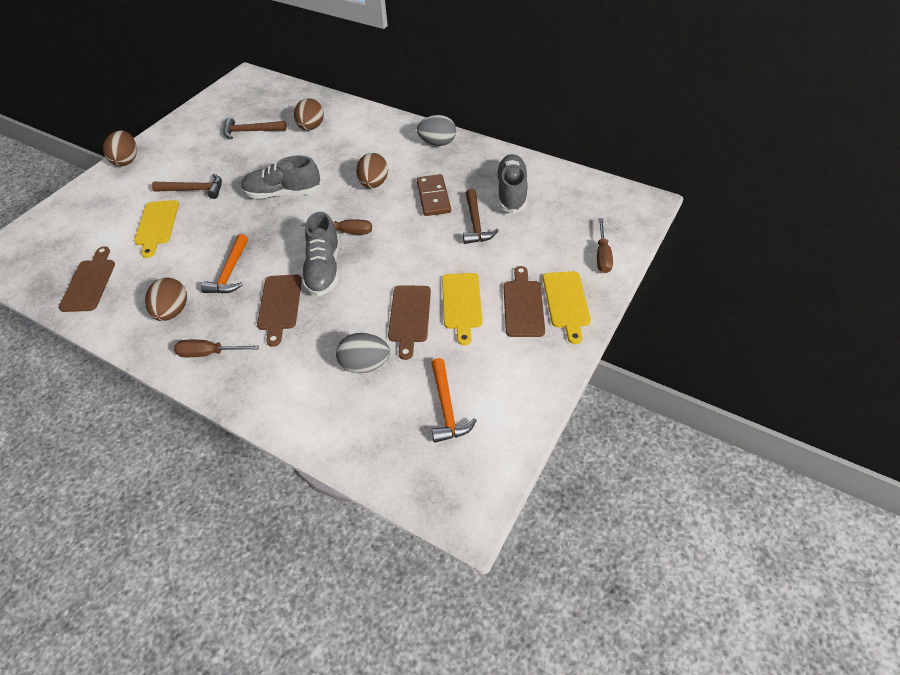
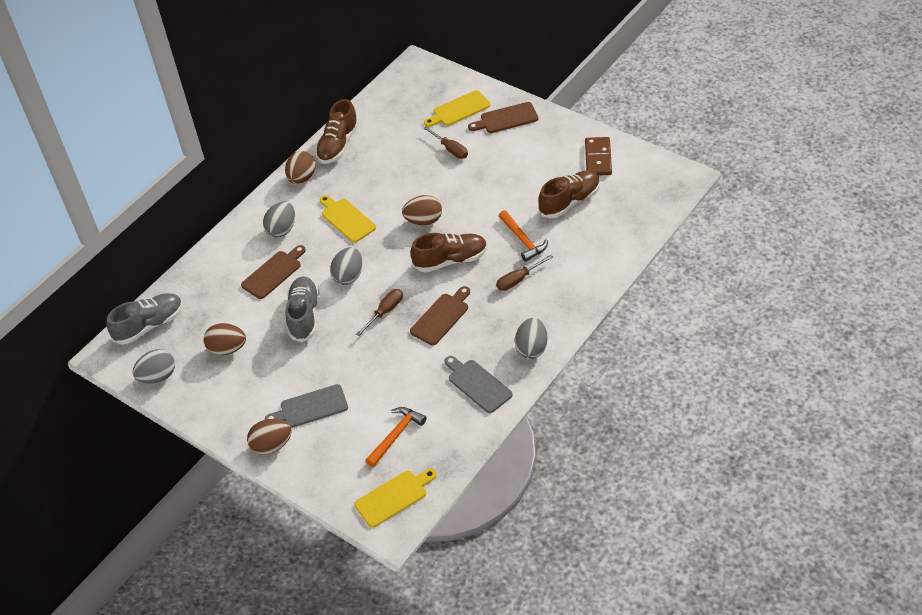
brown cutting board: [59,246,115,312] [257,275,302,347] [388,285,431,360] [504,266,545,337] = 4 -> [241,245,306,299] [410,286,470,345] [468,102,538,133] = 3
brown hammer: [152,174,222,199] [223,118,287,139] [463,189,499,244] = 3 -> none = 0
brown shoe: none = 0 -> [316,99,359,164] [411,233,487,273] [538,170,600,219] = 3
grey cutting board: none = 0 -> [265,384,348,428] [444,356,513,413] = 2
grey egg: [336,333,390,373] [417,115,456,146] = 2 -> [133,349,175,384] [263,202,295,237] [330,247,363,285] [515,318,548,359] = 4
grey shoe: [241,156,322,199] [301,212,340,296] [496,154,528,214] = 3 -> [107,293,183,345] [285,276,319,342] = 2

